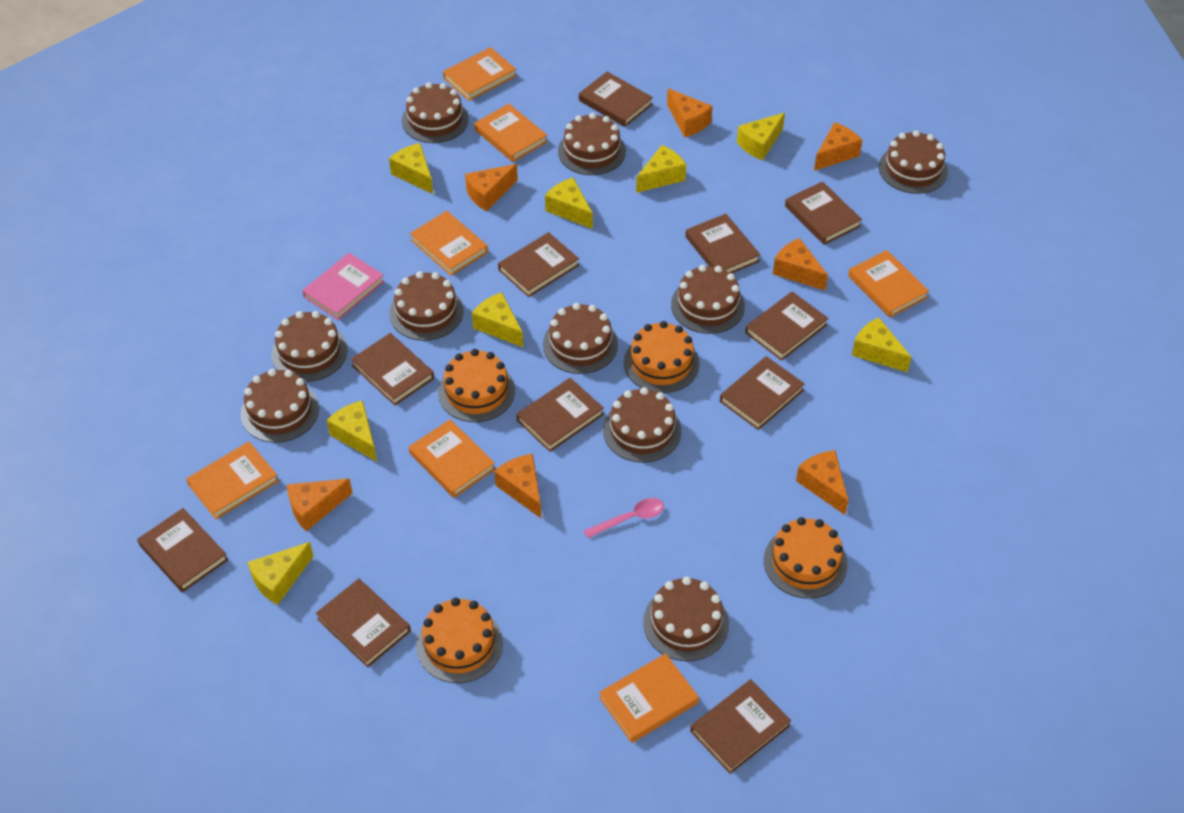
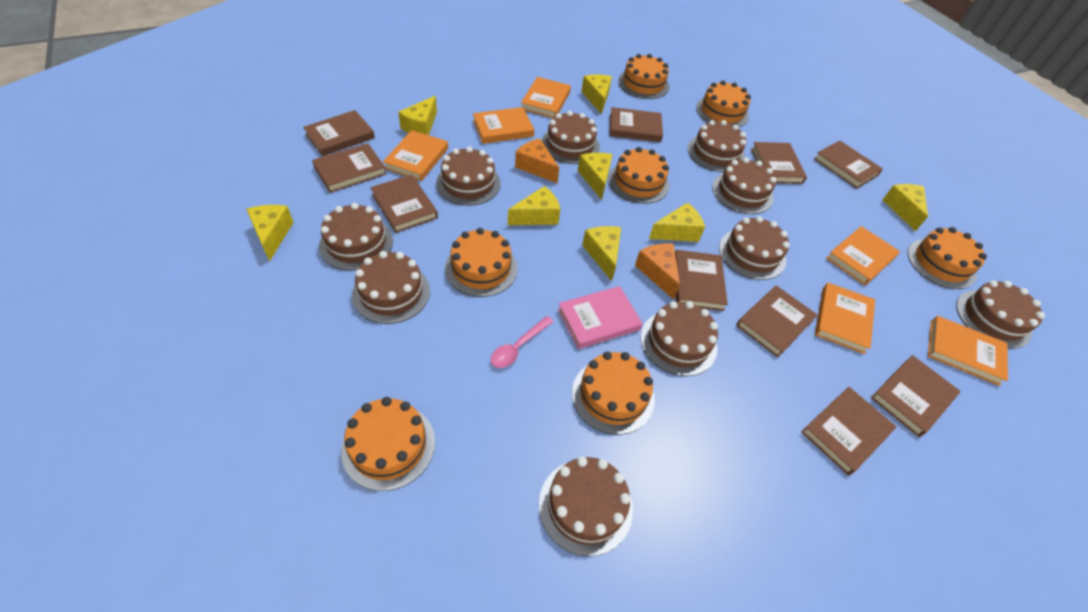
brown book: [137,508,228,592] [315,579,411,667] [351,333,434,406] [498,232,579,297] [516,378,604,452] [579,72,653,127] [685,214,761,273] [690,679,791,774] [720,356,805,430] [745,292,829,361] [785,181,862,245] = 11 -> [303,110,375,156] [312,143,386,193] [370,174,438,233] [610,107,663,142] [675,250,728,311] [736,286,817,357] [751,142,807,184] [801,387,896,476] [814,140,883,189] [871,355,960,437] = 10
orange book: [186,442,279,519] [409,419,495,498] [410,211,488,276] [443,47,516,101] [474,104,548,162] [599,653,699,743] [848,250,929,318] = 7 -> [383,130,448,181] [473,107,534,144] [521,77,571,118] [815,283,875,354] [826,226,900,285] [928,316,1008,386] = 6
orange cake: [416,598,503,683] [438,349,515,422] [624,321,700,393] [764,517,847,599] = 4 -> [341,397,435,491] [445,228,518,297] [572,352,655,435] [608,147,669,204] [618,54,669,99] [696,81,751,127] [908,227,987,289] = 7
orange cheese: [287,478,353,531] [465,164,518,211] [494,454,541,518] [667,88,713,137] [773,238,828,290] [796,450,849,515] [814,122,862,171] = 7 -> [515,138,559,183] [635,243,680,300] = 2

